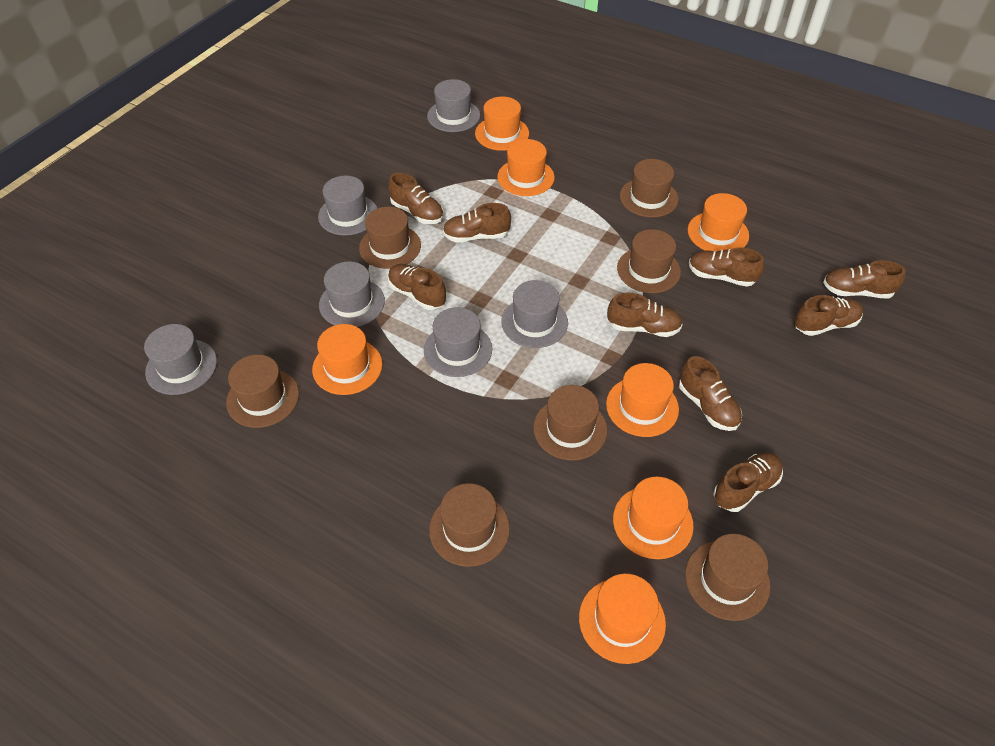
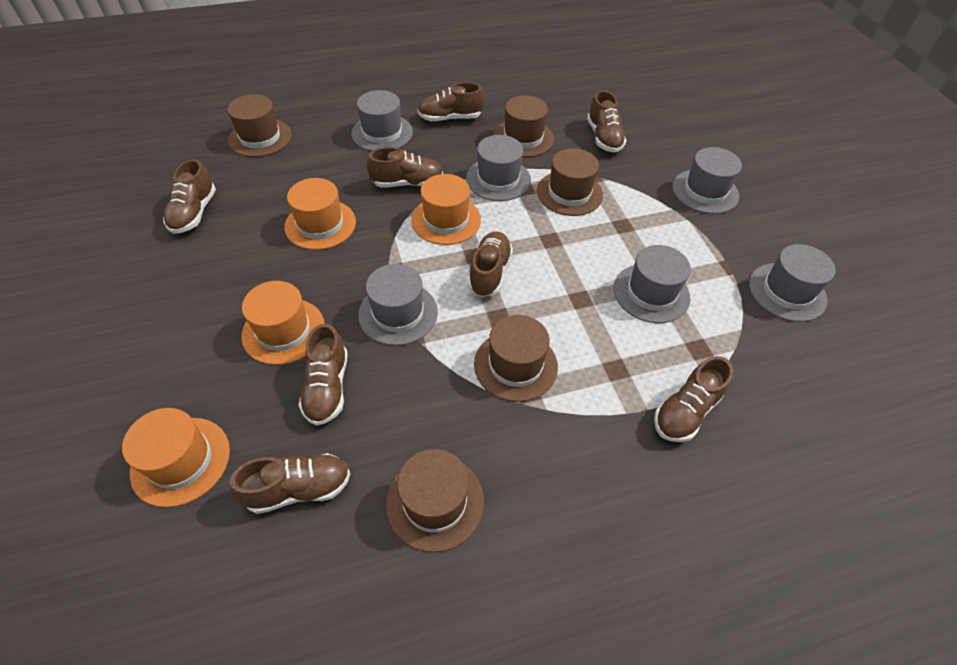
brown hat: [226,355,299,428] [359,207,421,269] [429,483,510,567] [533,385,607,461] [617,229,681,293] [620,159,679,217] [685,534,770,621] = 7 -> [227,94,292,157] [386,449,484,552] [474,315,558,402] [493,95,554,157] [537,148,603,216] = 5
brown shoe: [388,173,444,224] [388,264,446,310] [443,203,511,243] [607,293,683,337] [679,356,742,431] [689,247,764,287] [713,453,783,512] [794,295,863,336] [823,260,905,299] = 9 -> [163,159,216,234] [229,453,350,514] [298,324,348,426] [367,147,443,188] [417,82,484,121] [468,231,513,297] [587,90,627,152] [654,356,733,442] = 8
orange hat: [312,324,382,395] [475,97,529,151] [497,139,555,196] [579,574,666,664] [606,363,679,437] [613,477,694,559] [688,193,749,252] = 7 -> [122,408,230,507] [241,281,325,365] [284,178,356,250] [411,174,481,245] = 4

